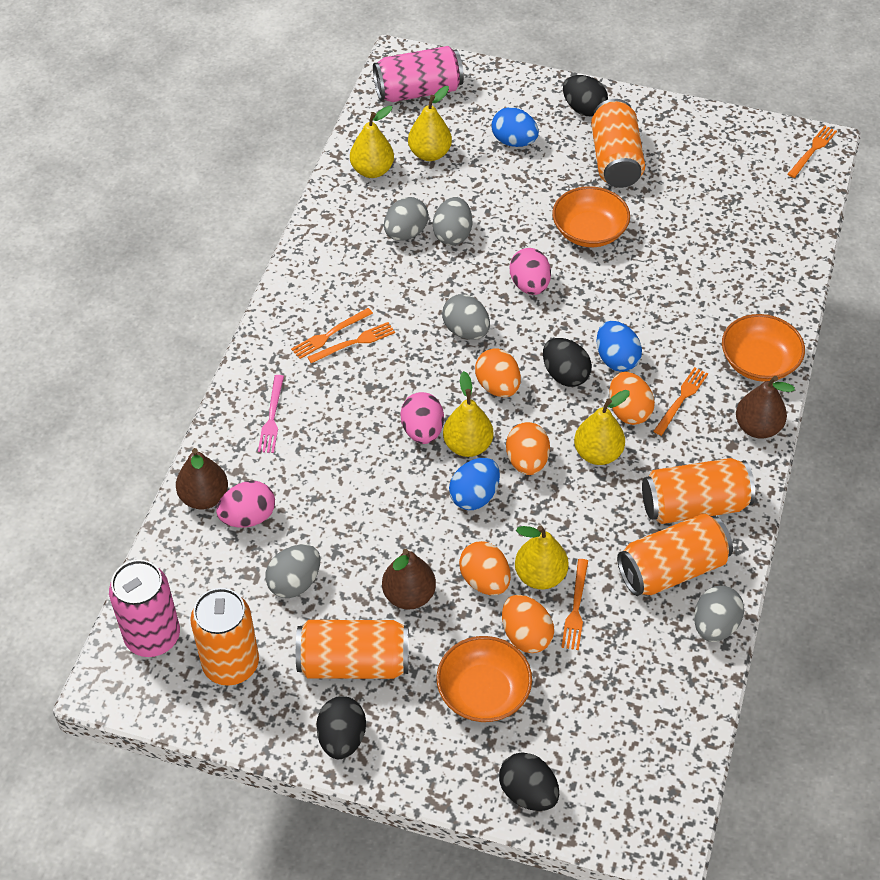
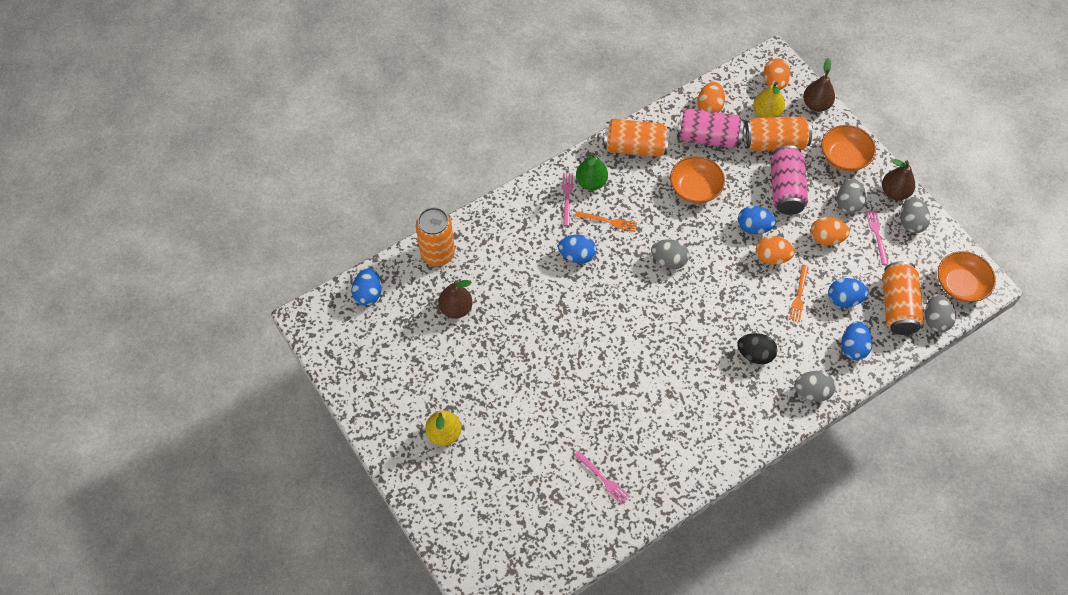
black egg: [316,696,366,759] [499,752,559,811] [543,338,592,387] [563,75,608,116] = 4 -> [737,333,777,364] = 1
blue egg: [449,458,500,510] [491,107,539,147] [597,321,642,372] = 3 -> [352,268,382,306] [558,235,596,264] [738,206,776,234] [828,278,868,307] [841,321,872,360] = 5
green pear: none = 0 -> [576,153,608,190] = 1
orange can: [191,588,259,686] [296,620,409,679] [591,99,645,188] [617,513,733,596] [642,458,755,524] = 5 -> [416,207,455,266] [604,119,670,157] [744,116,812,151] [882,261,924,335] = 4
orange egg: [459,541,511,595] [475,348,521,397] [502,595,554,653] [506,422,550,475] [609,372,655,425] = 5 -> [698,82,725,112] [756,236,795,265] [763,58,791,90] [811,217,850,245] = 4
orange fork: [291,308,373,359] [307,322,395,363] [561,559,588,650] [653,367,708,436] [788,126,837,178] = 5 -> [575,211,637,232] [789,265,808,322] = 2
pink egg: [216,481,275,528] [401,392,444,444] [510,248,551,295] = 3 -> none = 0
pink fork: [258,375,284,453] = 1 -> [562,173,573,226] [574,451,630,504] [866,210,888,265] = 3
yellow pear: [350,106,394,178] [408,86,452,161] [443,371,493,457] [515,525,569,589] [574,390,630,465] = 5 -> [425,410,461,446] [753,82,785,117] = 2

